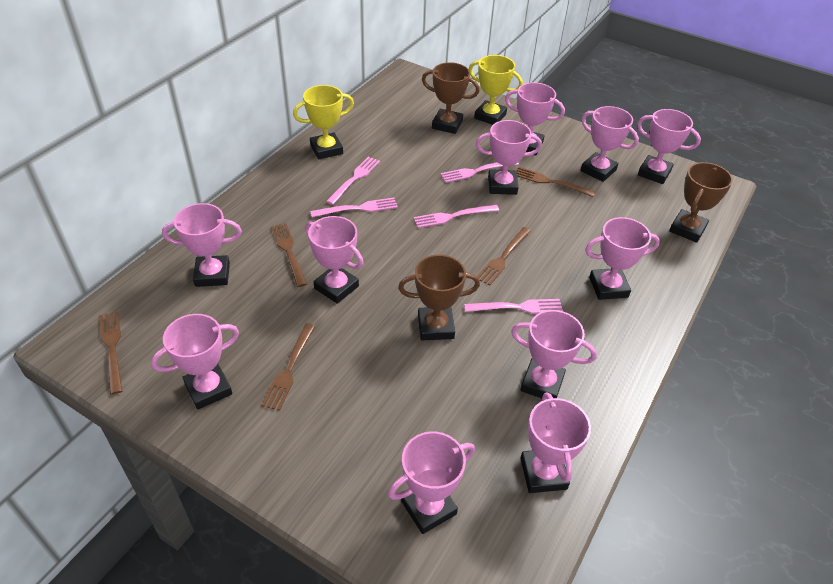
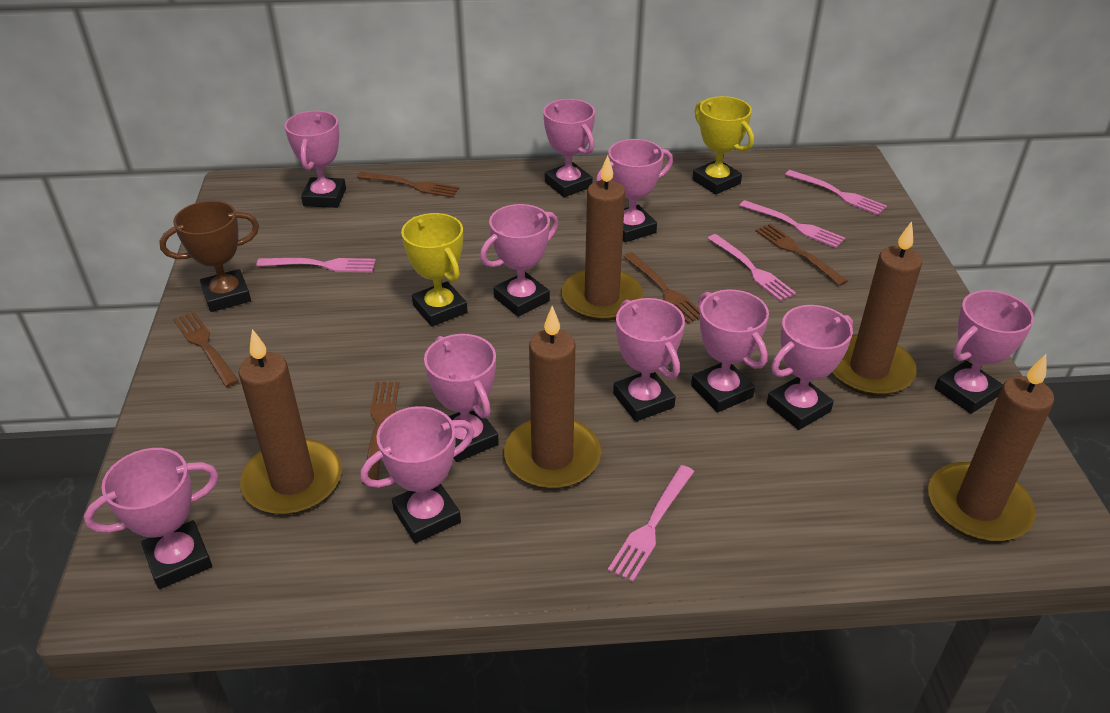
brown candle: none = 0 -> [239,329,342,515] [504,306,601,489] [562,155,643,321] [832,221,922,396] [928,354,1054,542] = 5
brown trophy: [398,255,480,340] [422,62,479,134] [669,162,733,243] = 3 -> [159,201,259,312] = 1

